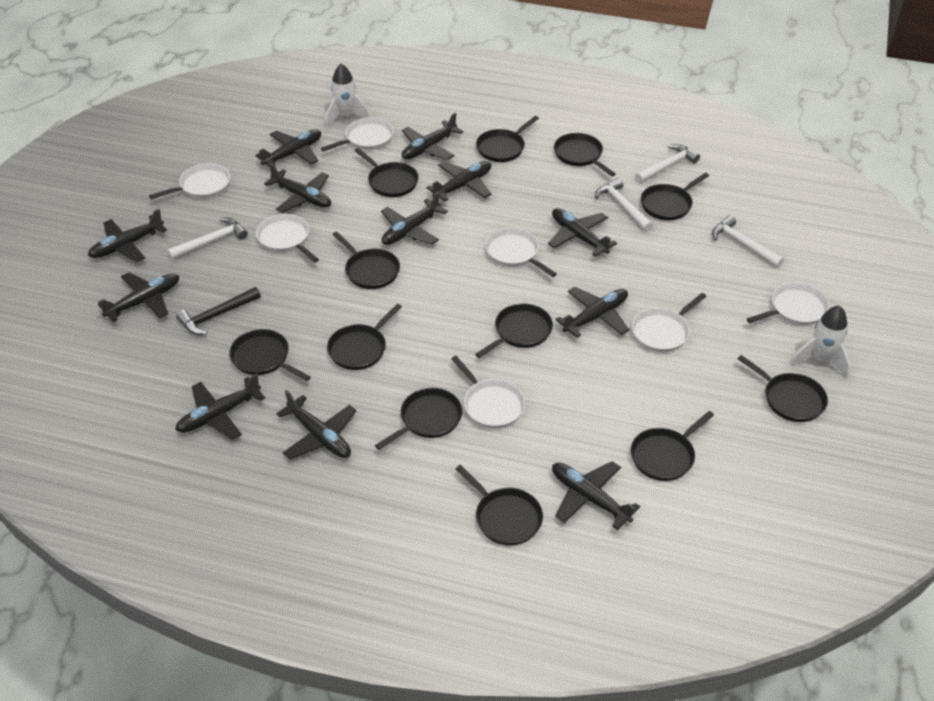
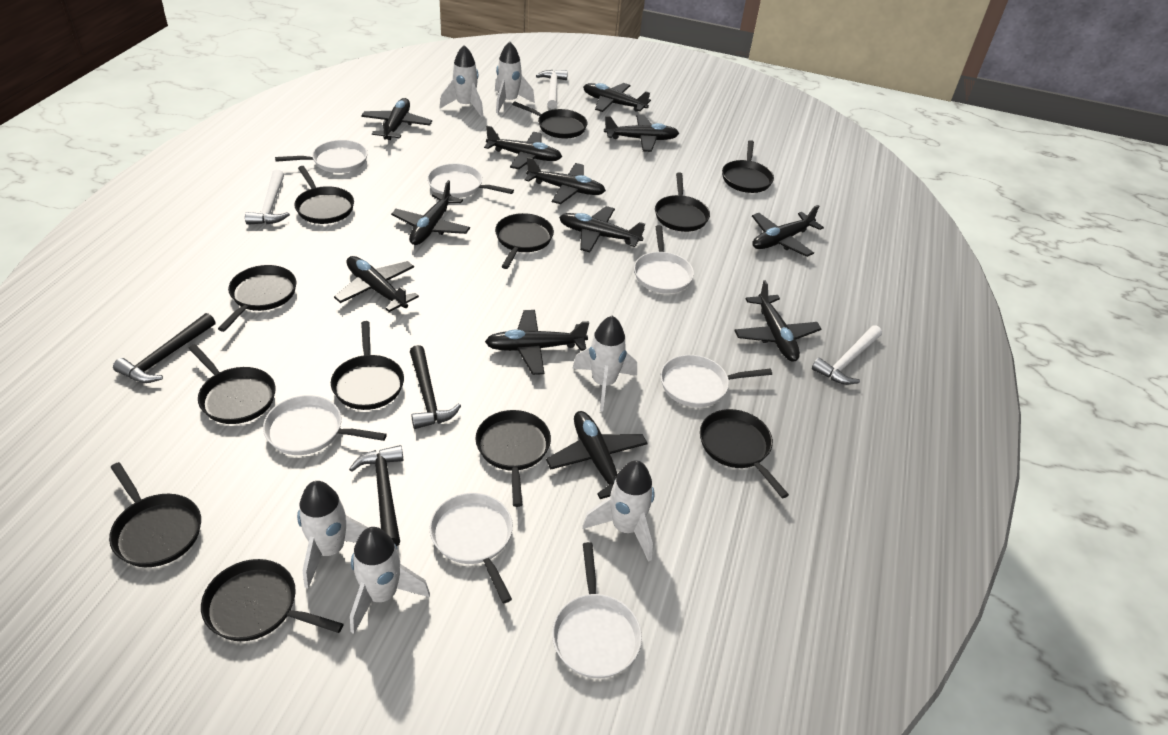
black hammer: [176,287,261,335] = 1 -> [113,313,215,383] [349,445,403,546] [410,345,461,429] = 3
white hammer: [167,217,248,260] [595,178,653,231] [635,144,700,183] [712,215,784,267] = 4 -> [245,170,290,225] [536,70,568,109] [812,325,882,385] = 3
white rocket: [326,64,370,128] [790,305,850,379] = 2 -> [297,481,369,588] [350,527,430,634] [440,45,484,117] [495,42,535,113] [572,316,637,411] [582,460,654,562] = 6

